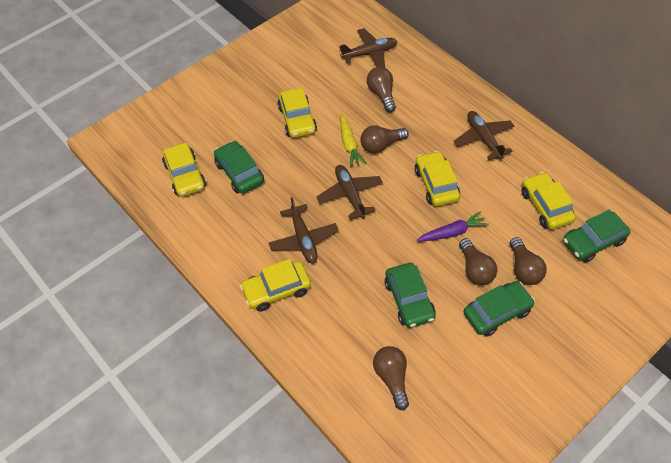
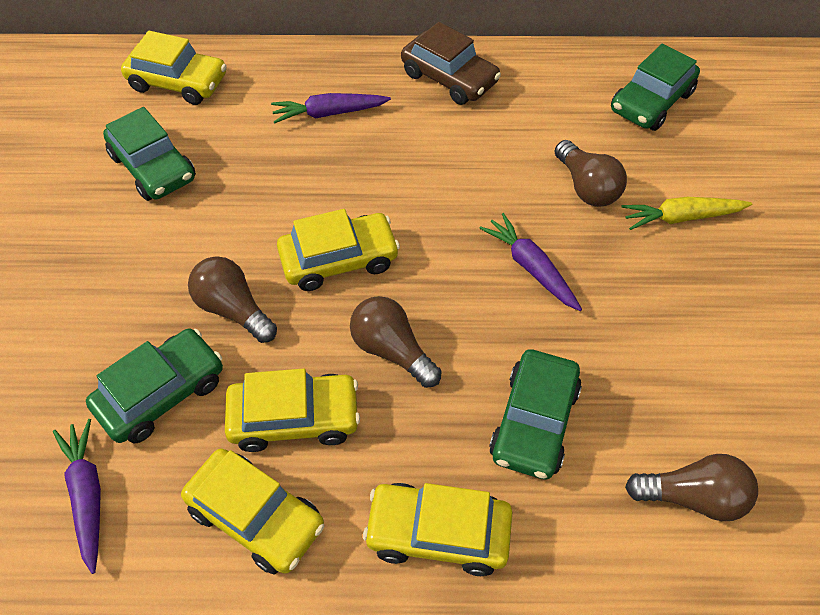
brown car: none = 0 -> [401,22,501,105] = 1
brown light bulb: [361,125,409,153] [367,67,396,112] [373,346,409,410] [459,238,497,285] [510,237,547,285] = 5 -> [188,256,277,343] [350,296,442,388] [555,140,627,207] [625,454,758,521] = 4
brown plane: [269,197,339,263] [317,165,383,219] [339,28,397,68] [453,111,514,160] = 4 -> none = 0
purple carrot: [416,211,489,241] = 1 -> [53,419,101,574] [271,93,391,123] [479,213,582,311] = 3

